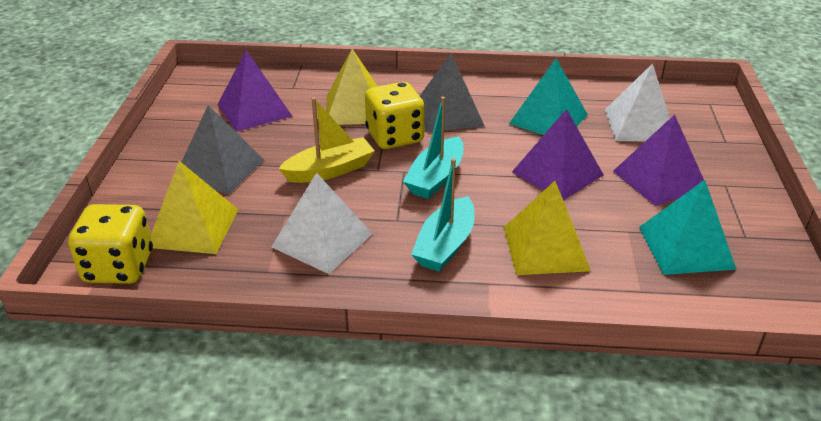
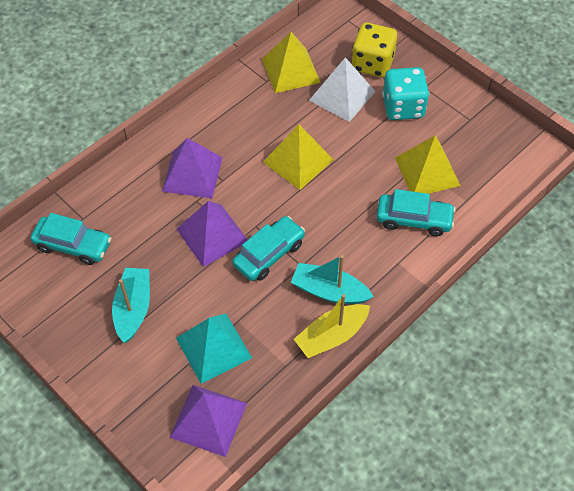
grey pyramid: [182,105,264,194] [420,53,484,132] = 2 -> none = 0
turquoise car: none = 0 -> [31,213,112,265] [233,216,305,281] [376,189,456,236] = 3
turquoise dice: none = 0 -> [382,67,429,120] = 1
turquoise pyramid: [509,59,588,135] [639,180,737,275] = 2 -> [176,314,252,384] = 1
white pyramid: [271,172,373,274] [605,63,670,141] = 2 -> [309,57,375,122] = 1
yellow dice: [68,204,153,284] [365,82,425,149] = 2 -> [351,23,397,77] = 1

